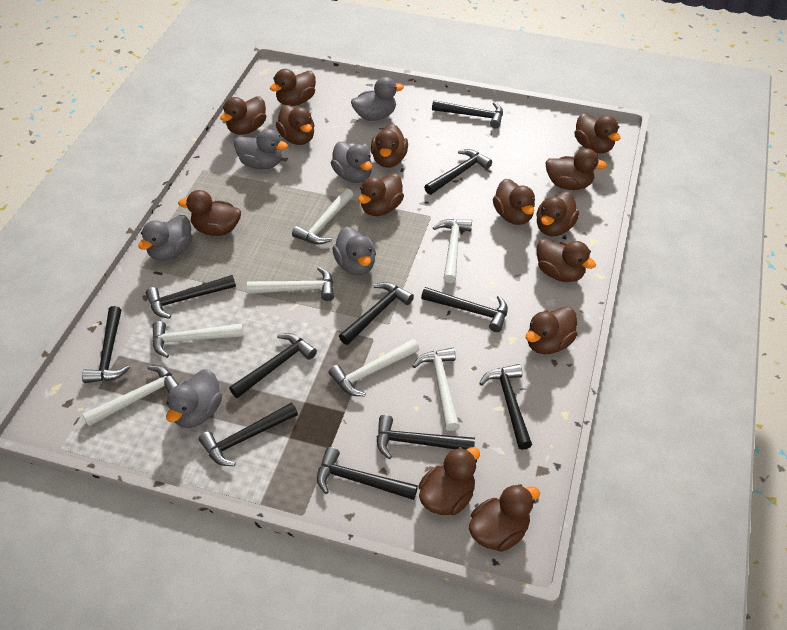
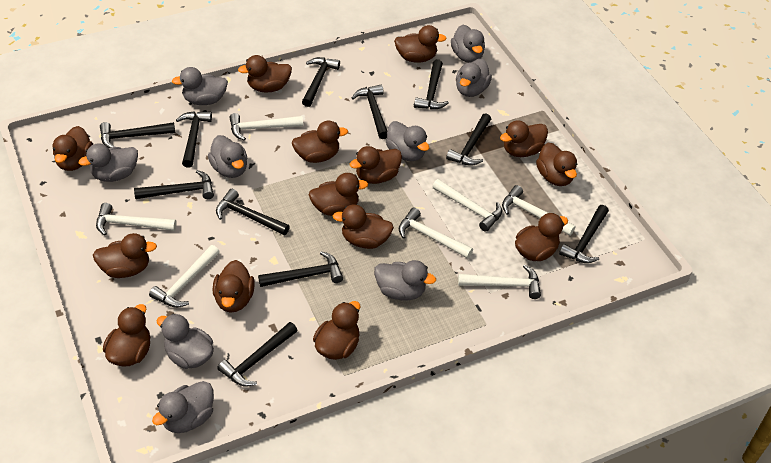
grey duck: [138,215,192,261] [166,369,222,428] [234,129,288,169] [331,142,372,183] [332,227,376,275] [351,77,404,121] = 6 -> [79,144,138,182] [152,381,214,433] [156,314,214,369] [172,67,228,105] [208,135,247,178] [374,260,436,300] [386,121,429,161] [451,24,485,63] [456,59,492,97] = 9

